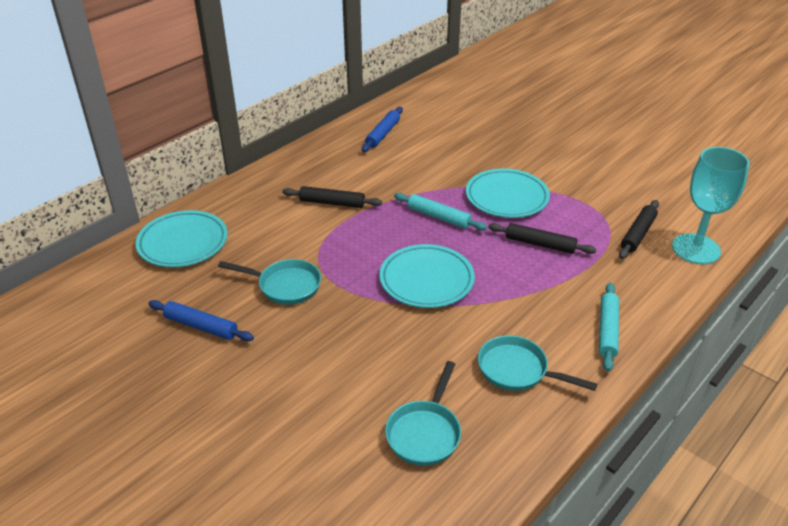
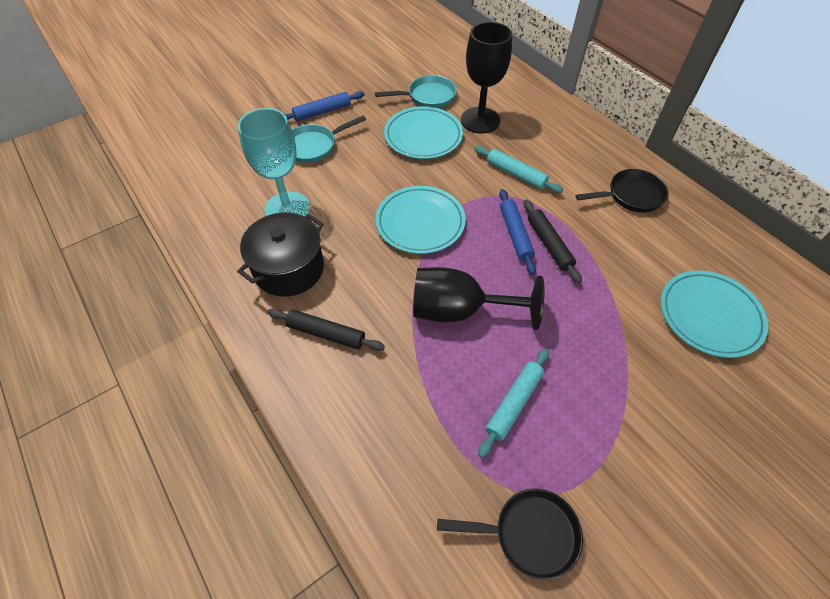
black goblet: none = 0 -> [413,267,545,330] [461,22,512,134] = 2
black pan: none = 0 -> [437,489,583,580] [575,169,668,213] = 2
black pot: none = 0 -> [237,212,324,297] = 1
black rolling pin: [282,186,382,208] [488,223,597,254] [619,200,659,259] = 3 -> [268,308,385,351] [524,200,582,284] = 2
turquoise pan: [218,259,321,305] [385,361,461,466] [478,335,597,391] = 3 -> [292,116,366,163] [375,75,457,108] = 2

